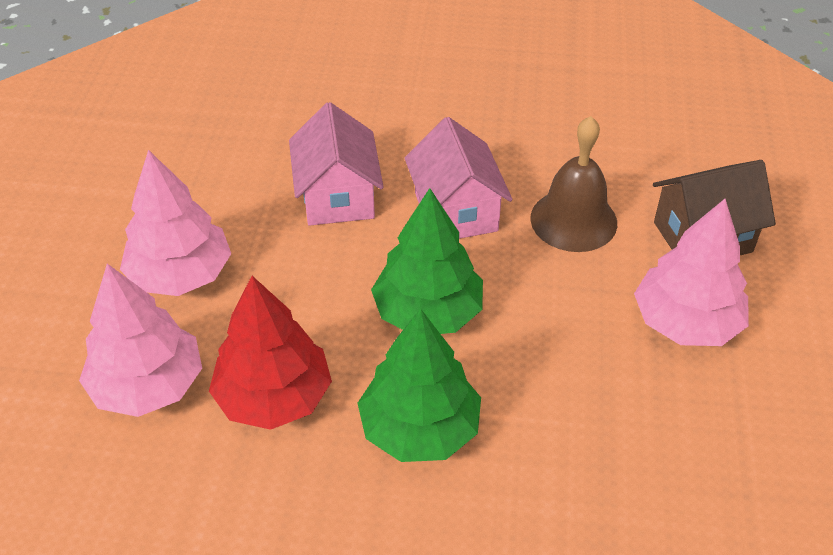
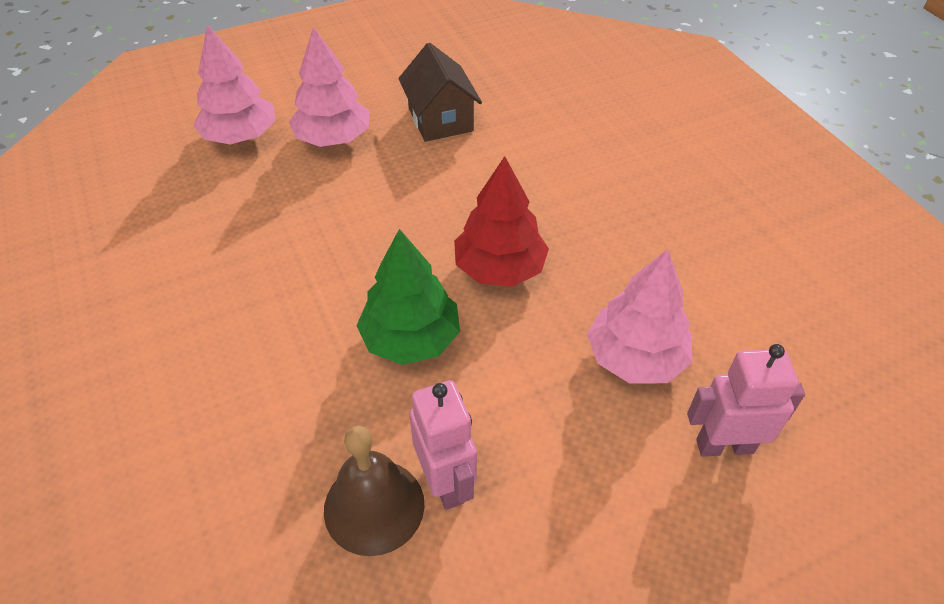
green tree: [357,308,481,462] [371,188,483,334] = 2 -> [356,229,460,365] = 1
pink house: [289,102,384,226] [405,117,513,239] = 2 -> none = 0
pink robot: none = 0 -> [409,380,477,510] [687,344,805,457] = 2

